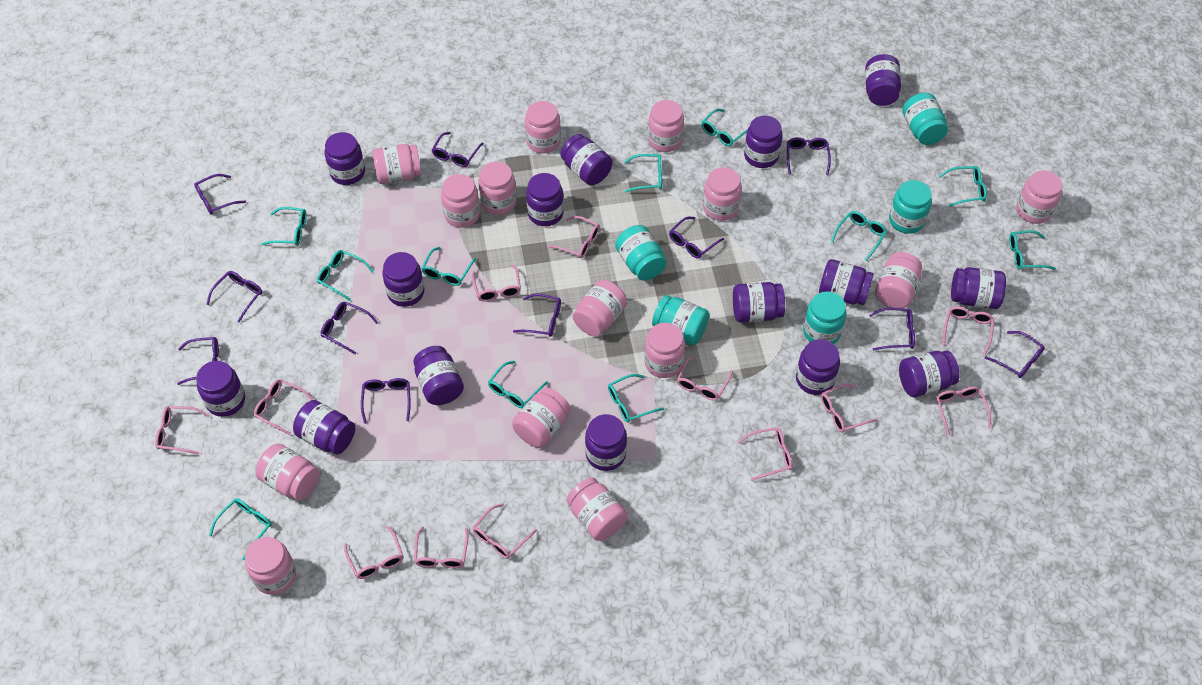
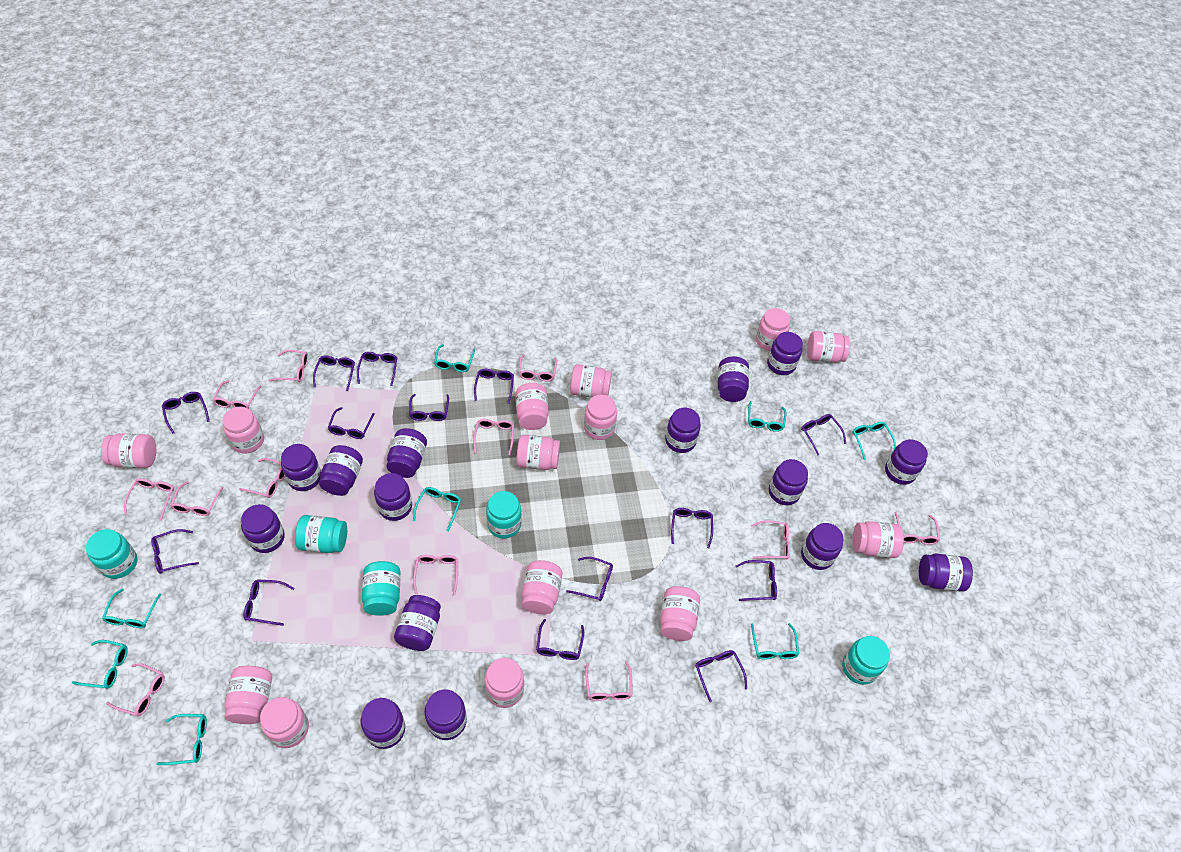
purple glasses: [177,337,219,385] [194,174,246,215] [206,271,263,322] [321,302,378,354] [361,378,411,424] [432,132,484,167] [513,293,561,337] [669,217,724,259] [787,137,831,175] [869,308,915,351] [985,331,1045,378] = 11 -> [151,529,199,574] [162,392,210,434] [244,579,295,626] [313,355,355,391] [328,407,375,439] [357,352,397,386] [409,394,449,421] [474,369,514,404] [536,619,584,660] [566,557,613,601] [671,508,713,548] [695,650,747,702] [736,560,777,601] [801,414,846,455] = 14
turquoise glasses: [209,498,272,560] [261,207,307,246] [317,250,374,301] [421,247,476,286] [488,361,548,408] [608,374,664,423] [624,154,662,192] [701,109,748,146] [831,211,887,261] [939,166,987,207] [1009,230,1056,270] = 11 -> [72,640,128,689] [102,588,161,628] [156,714,207,765] [413,487,461,532] [434,344,475,372] [748,401,786,432] [751,623,799,659] [852,422,896,460] = 8

